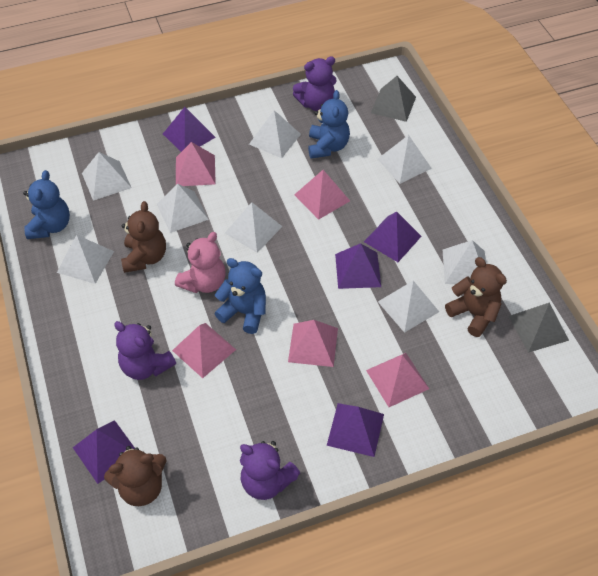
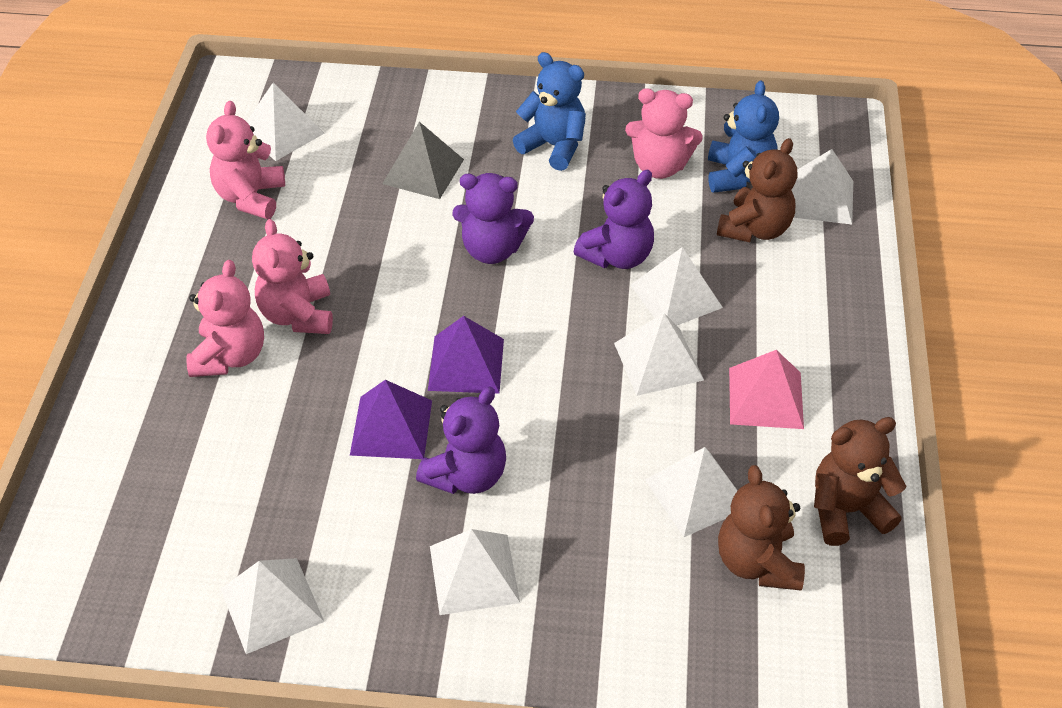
blue teddy bear: [23,170,70,239] [214,258,266,334] [308,90,350,159] = 3 -> [513,52,586,171] [708,80,779,193] = 2
grey pyramid: [371,76,416,122] [508,303,569,353] = 2 -> [382,122,464,199] = 1
pink pyramid: [172,323,236,378] [176,142,216,186] [288,320,338,367] [294,170,350,220] [366,353,429,407] = 5 -> [729,350,804,429] = 1
pink teddy bear: [175,232,226,293] = 1 -> [186,260,264,377] [206,101,285,219] [252,219,333,334] [625,88,703,179] = 4
purple pyramid: [73,420,135,484] [163,107,216,152] [327,403,384,457] [335,243,381,289] [364,211,422,262] = 5 -> [350,380,432,459] [428,316,504,394] = 2
white pyramid: [57,235,114,284] [82,152,131,201] [157,184,209,233] [225,202,283,253] [249,110,301,158] [378,135,432,184] [378,281,439,333] [443,240,486,284] = 8 -> [221,558,324,654] [246,83,324,161] [430,529,520,615] [614,313,704,396] [630,247,723,325] [645,447,738,537] [791,149,853,224] = 7

